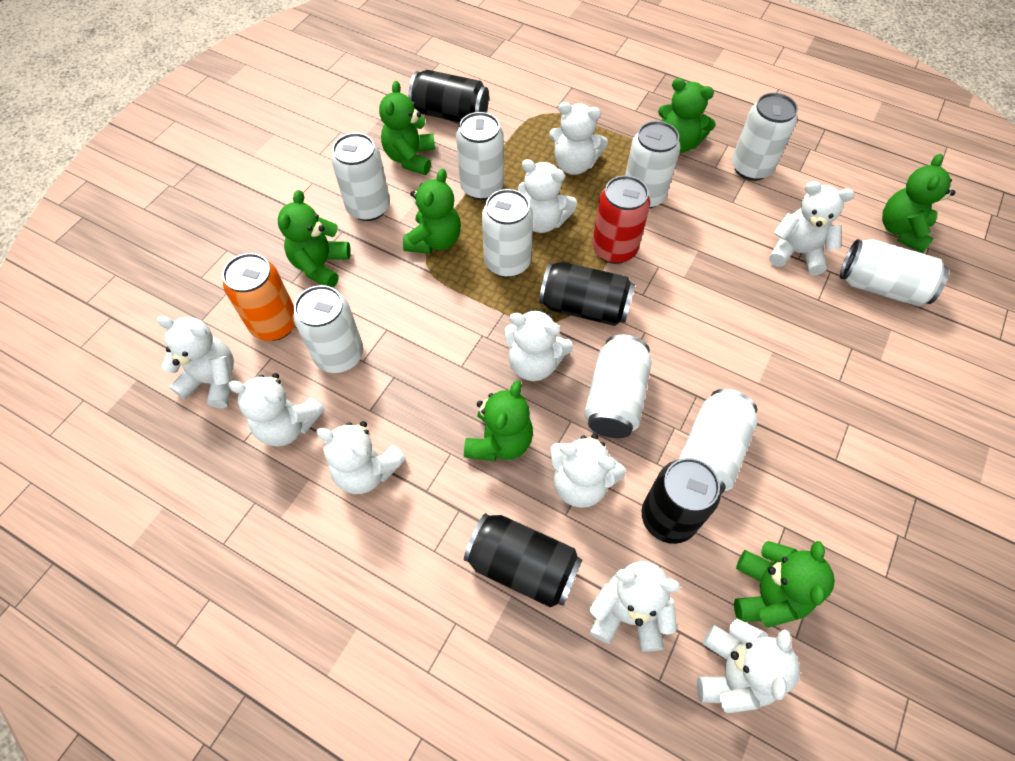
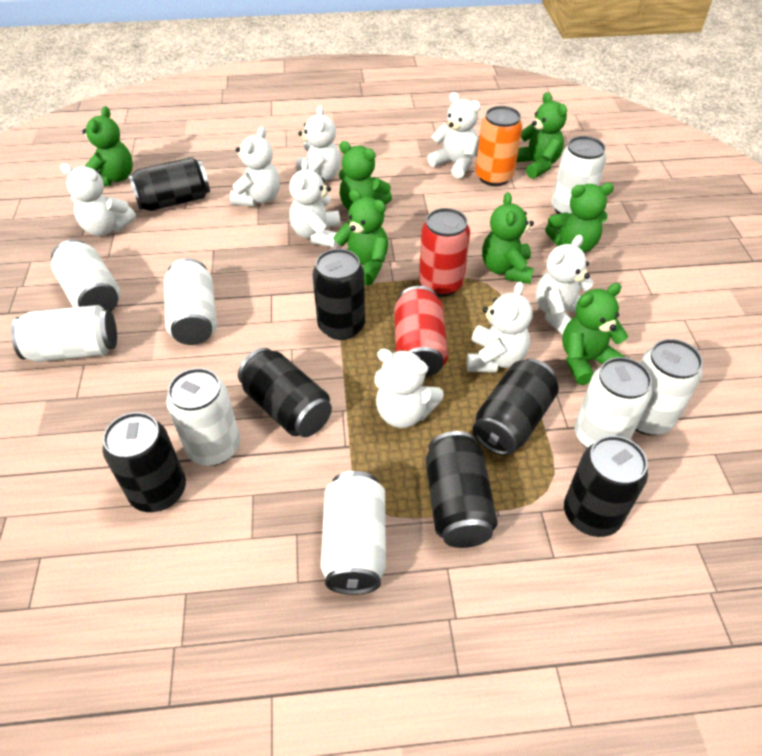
black can: [408,70,489,122] [464,513,583,607] [539,262,635,326] [642,458,721,544] = 4 -> [103,412,186,512] [128,157,210,211] [238,348,332,437] [312,249,365,340] [426,431,498,548] [473,359,558,455] [564,436,648,537] = 7
red can: [592,175,650,264] = 1 -> [394,286,448,377] [419,208,470,297] = 2
white can: [293,285,363,373] [331,133,390,221] [456,112,504,200] [482,189,533,277] [584,335,652,438] [625,121,680,209] [678,389,758,495] [732,93,798,181] [840,239,949,306] = 9 -> [11,305,117,362] [51,239,120,311] [164,258,217,345] [167,368,240,466] [321,471,386,595] [552,136,606,214] [574,357,652,448] [635,339,703,435] = 8
white teddy bear: [157,316,234,408] [228,373,325,446] [316,421,406,494] [504,309,573,381] [518,159,577,233] [549,102,608,175] [550,434,626,508] [590,561,681,652] [697,619,800,713] [769,181,854,275] = 10 -> [60,163,136,236] [230,126,280,206] [289,159,341,248] [296,105,341,181] [374,349,444,428] [427,92,481,178] [467,282,532,373] [535,235,594,335] = 8

